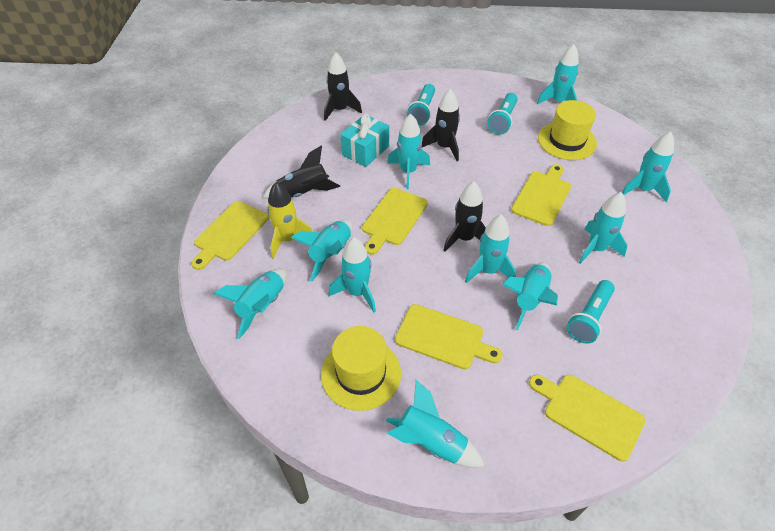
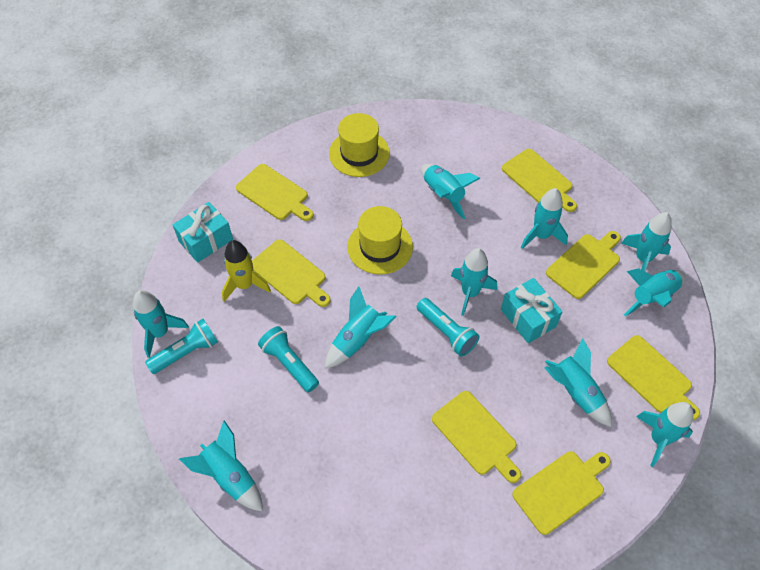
black rocket: [262,145,340,199] [324,52,362,121] [421,89,460,161] [443,181,486,252] = 4 -> none = 0
turquoise gift: [340,113,389,167] = 1 -> [173,202,233,263] [501,278,563,343] = 2
yellow cutting board: [191,201,269,270] [362,188,428,255] [395,304,503,369] [511,164,571,226] [529,375,645,462] = 5 -> [236,164,314,221] [252,239,331,307] [432,391,521,483] [502,149,577,212] [512,451,611,535] [546,231,621,299] [607,335,700,420] = 7

